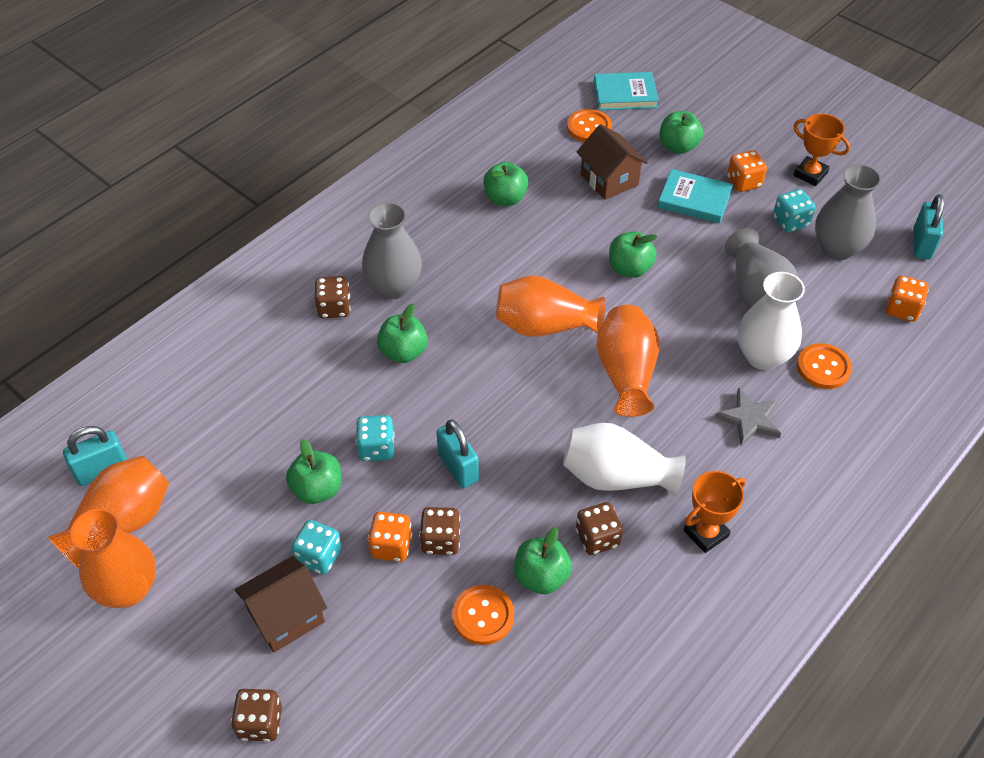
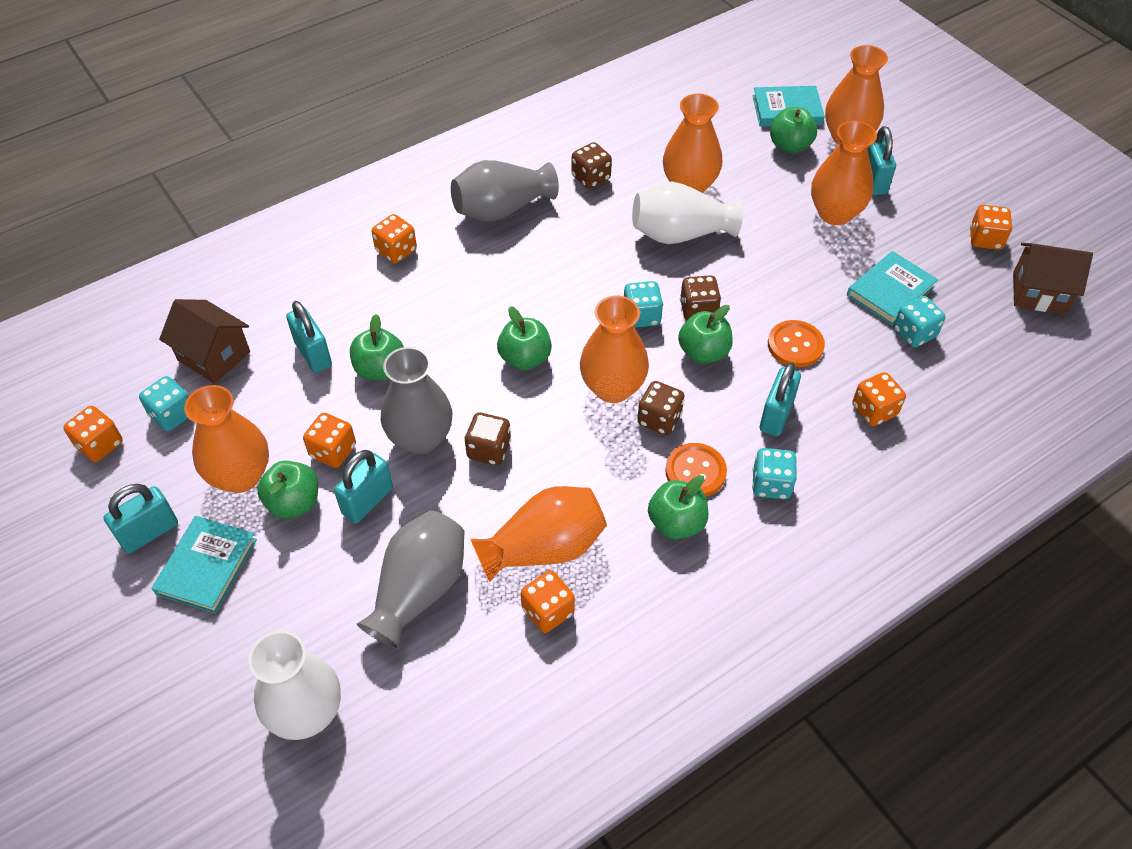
grey star: [715,388,781,446] = 1 -> none = 0
orange button: [452,585,514,645] [567,109,612,142] [797,343,852,389] = 3 -> [665,443,727,496] [768,320,825,367] = 2
orange dice: [368,512,412,562] [727,150,767,192] [886,276,929,322] = 3 -> [63,406,123,462] [303,413,356,468] [371,214,417,263] [521,570,575,633] [852,372,906,426] [970,205,1013,250] = 6
orange trophy: [684,471,746,553] [793,113,850,186] = 2 -> none = 0
orange vase: [48,456,169,568] [70,508,156,608] [496,276,605,337] [596,305,660,417] = 4 -> [184,385,269,493] [471,486,607,582] [580,295,649,403] [663,94,722,193] [811,121,877,225] [825,45,888,145] = 6
turquoise book: [594,72,659,110] [658,169,733,223] = 2 -> [152,516,257,614] [753,86,825,127] [847,251,938,325] = 3
turquoise dice: [291,520,342,574] [356,415,395,461] [773,189,816,233] = 3 -> [139,376,189,431] [624,281,663,328] [752,448,797,499] [894,296,946,347] = 4
turquoise padlock: [63,426,127,486] [436,419,479,488] [913,194,944,260] = 3 -> [103,484,178,553] [286,301,332,373] [334,450,393,523] [760,362,801,436] [867,126,896,195] = 5

